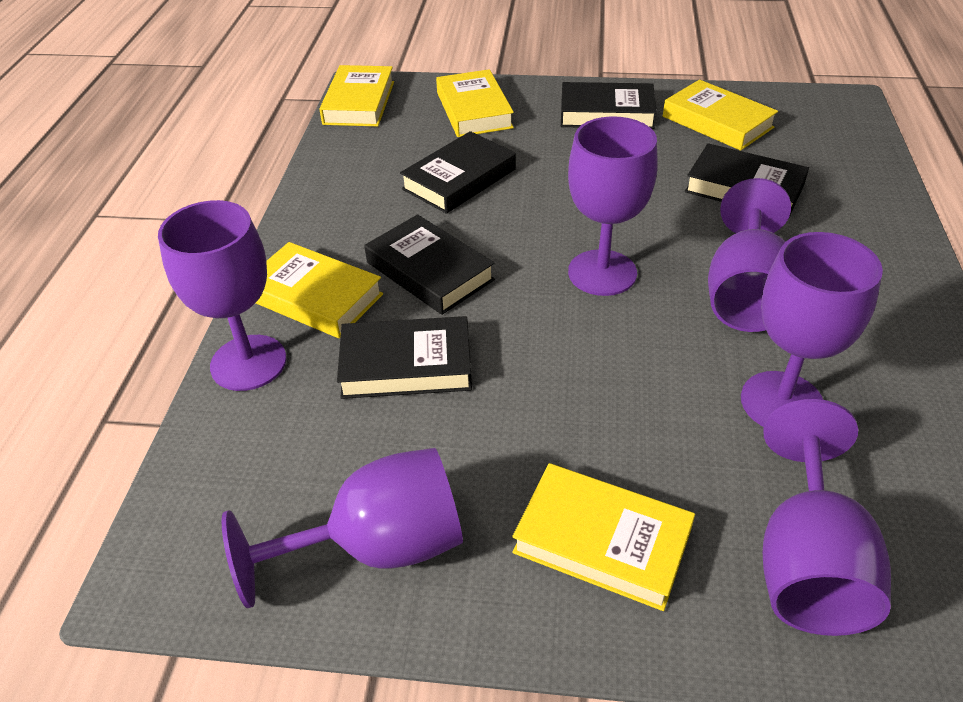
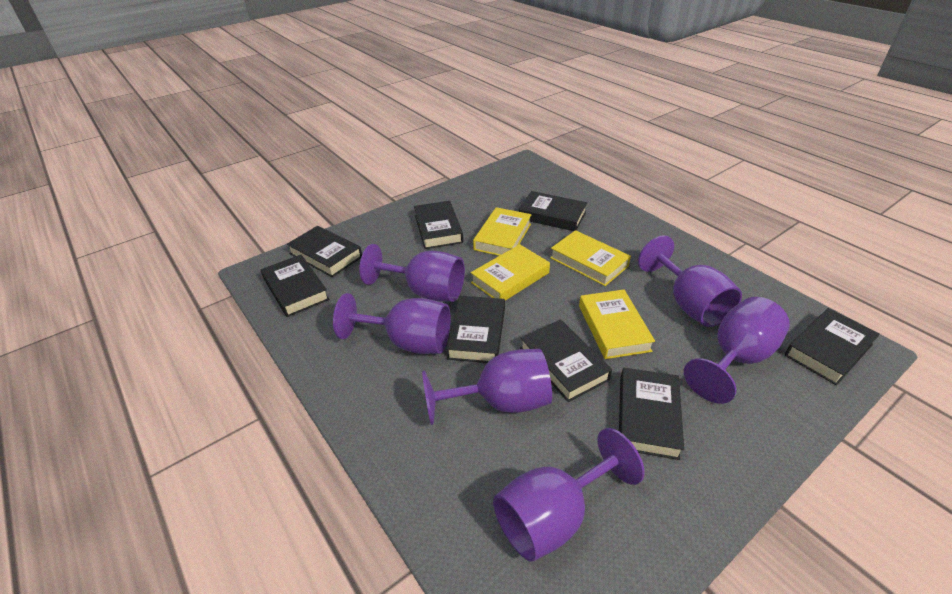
black book: [337,316,472,399] [364,214,495,315] [400,131,516,214] [561,82,657,129] [685,143,809,219] = 5 -> [261,255,329,317] [287,226,362,277] [414,201,463,249] [446,296,505,363] [519,191,587,231] [520,319,612,402] [619,368,684,460] [785,308,880,385] = 8
yellow book: [256,242,383,338] [319,65,394,126] [436,69,514,137] [512,463,695,611] [663,80,778,151] = 5 -> [471,244,550,301] [473,207,532,256] [550,230,631,286] [579,290,655,359] = 4

